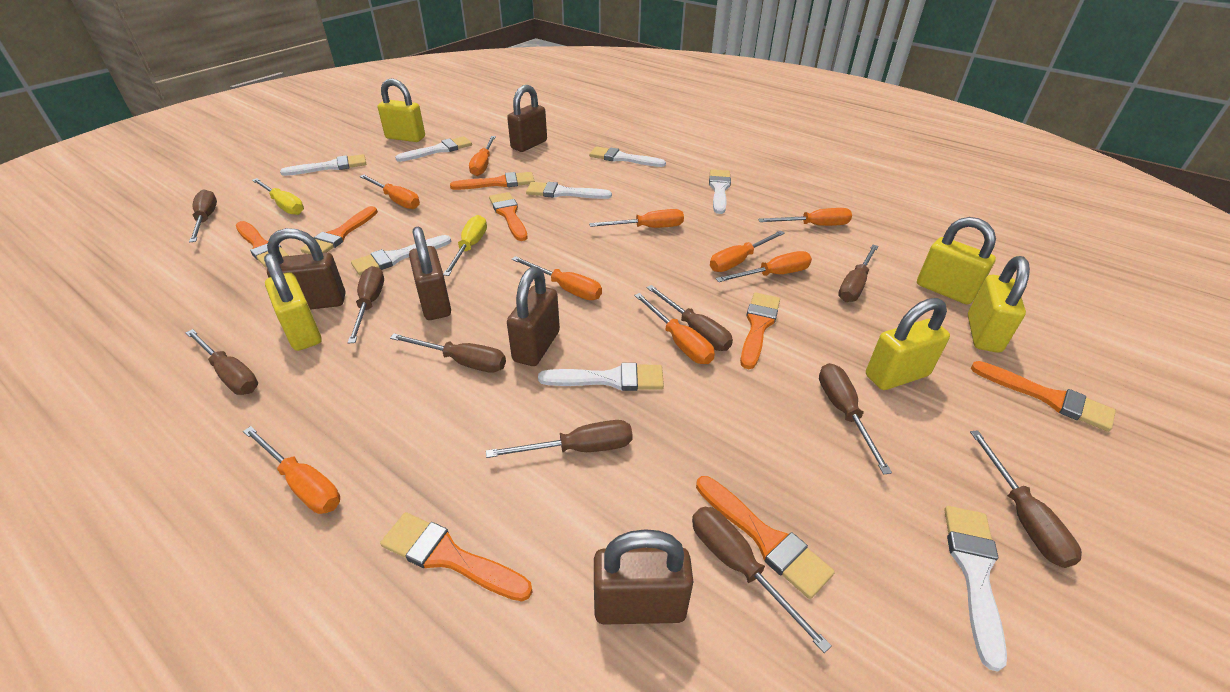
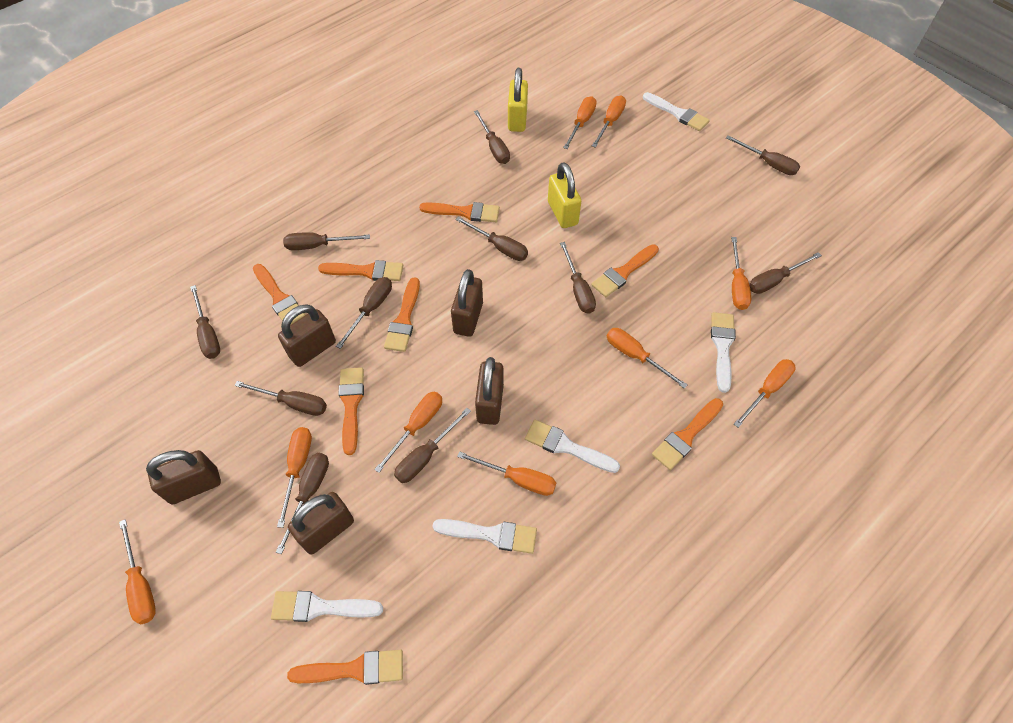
brown screwdriver: [185,329,258,395] [189,189,217,243] [348,266,384,343] [390,334,506,373] [486,420,633,458] [647,285,733,351] [692,507,832,653] [819,363,892,474] [838,245,878,302] [970,430,1082,568] = 10 -> [190,285,220,359] [234,381,327,416] [276,453,329,554] [283,232,370,250] [336,277,392,349] [394,408,471,483] [455,217,528,261] [474,110,510,164] [560,242,596,314] [726,135,800,175] [749,252,822,294] = 11
white brush: [280,154,366,176] [351,235,451,276] [395,136,472,162] [526,182,612,199] [538,363,664,391] [589,146,666,167] [709,169,731,214] [944,506,1007,672] = 8 -> [271,591,383,622] [432,519,537,554] [525,420,620,473] [643,92,710,131] [711,312,736,393] = 5
yellow padlock: [264,253,322,351] [378,78,425,142] [866,298,950,390] [917,217,996,305] [968,256,1030,353] = 5 -> [508,68,528,132] [548,162,581,228] = 2
yellow screwdriver: [252,178,304,215] [443,215,487,276] = 2 -> none = 0

